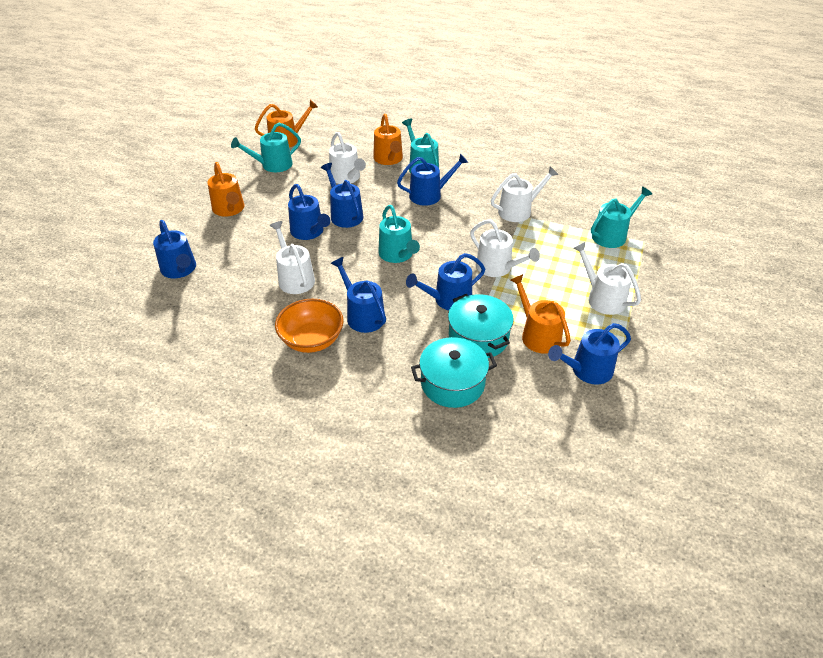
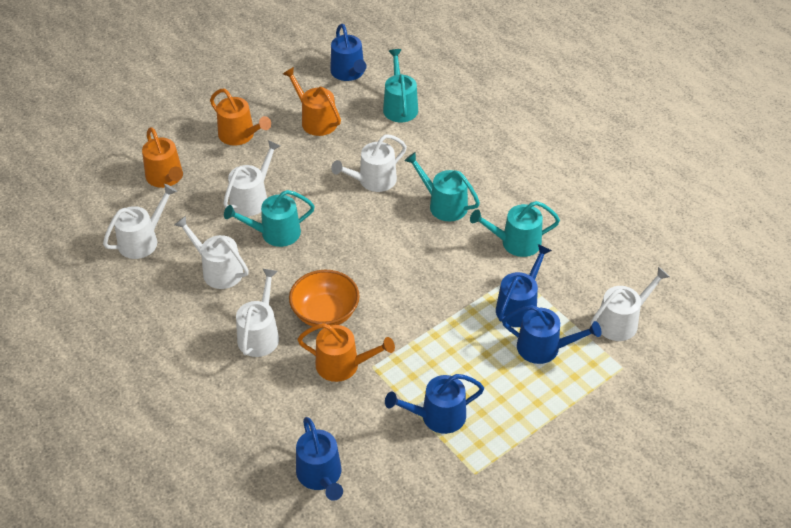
blue watering can: [153,220,196,278] [288,184,330,240] [321,163,363,228] [331,257,386,333] [397,154,468,206] [406,253,485,310] [548,323,631,385] = 7 -> [296,417,343,501] [330,24,367,81] [385,374,484,434] [496,244,552,327] [502,305,601,364] = 5
turquoise pot: [411,337,497,408] [448,294,514,358] = 2 -> none = 0
white watering can: [270,221,315,294] [329,132,366,184] [470,220,540,277] [491,166,558,222] [573,242,641,315] = 5 -> [103,184,177,259] [175,216,249,289] [223,140,280,216] [236,268,279,357] [331,134,407,192] [591,267,670,341] = 6

